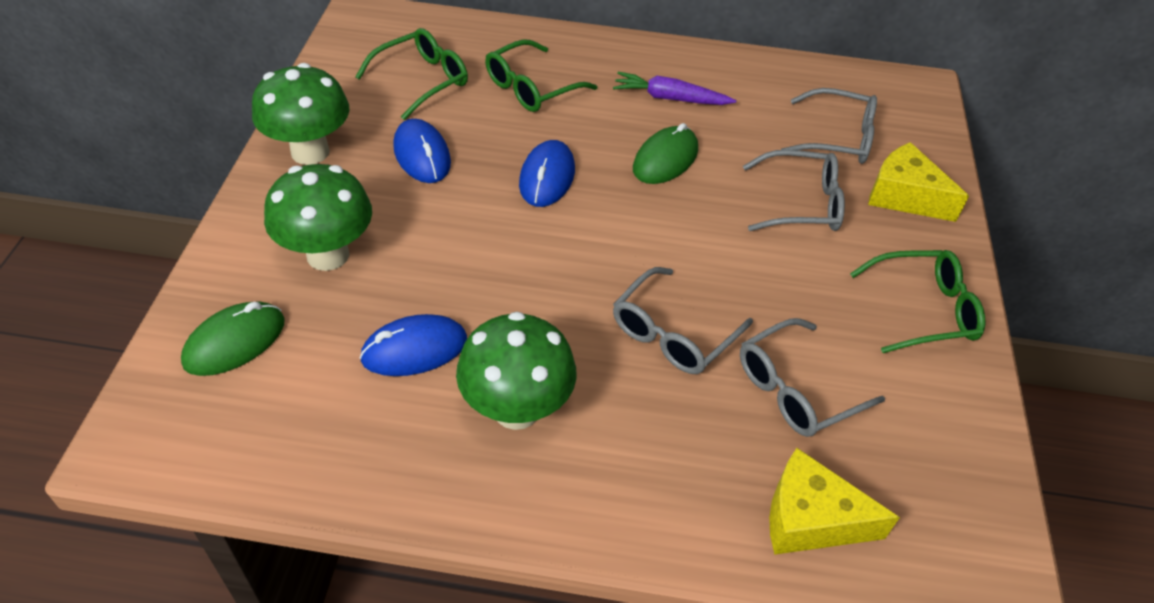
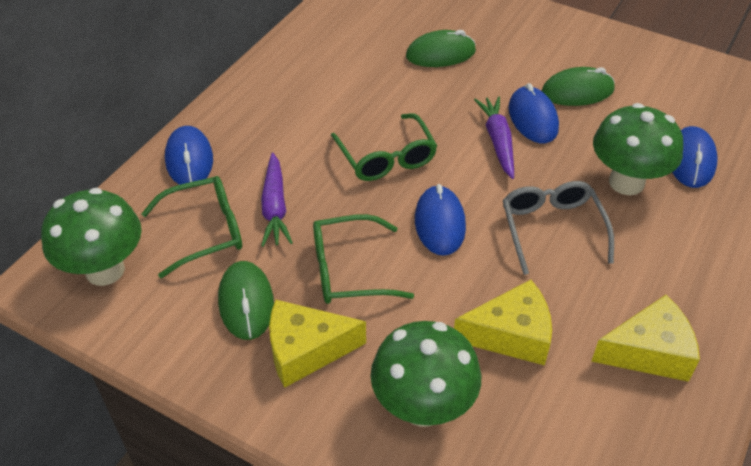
blue mouse: [359,314,467,376] [393,119,451,183] [519,140,575,207] = 3 -> [165,126,213,185] [415,184,466,256] [508,83,559,143] [672,126,718,188] = 4
green mouse: [181,301,285,376] [633,123,698,184] = 2 -> [218,261,274,340] [406,30,476,67] [541,67,615,106] = 3
grey glasses: [613,267,753,374] [740,318,885,437] [743,150,845,231] [781,88,877,164] = 4 -> [503,181,614,275] = 1
purple carrot: [613,72,737,105] = 1 -> [261,153,293,247] [474,96,514,179] = 2
yellow cheese: [769,448,900,555] [868,142,969,222] = 2 -> [269,300,366,388] [454,280,552,365] [591,295,700,382] = 3

